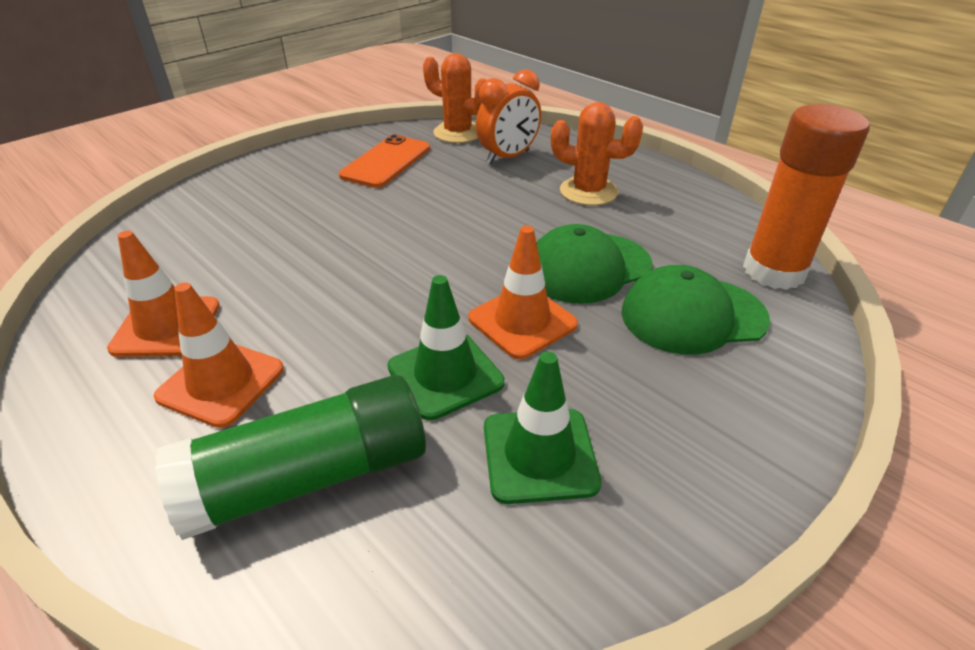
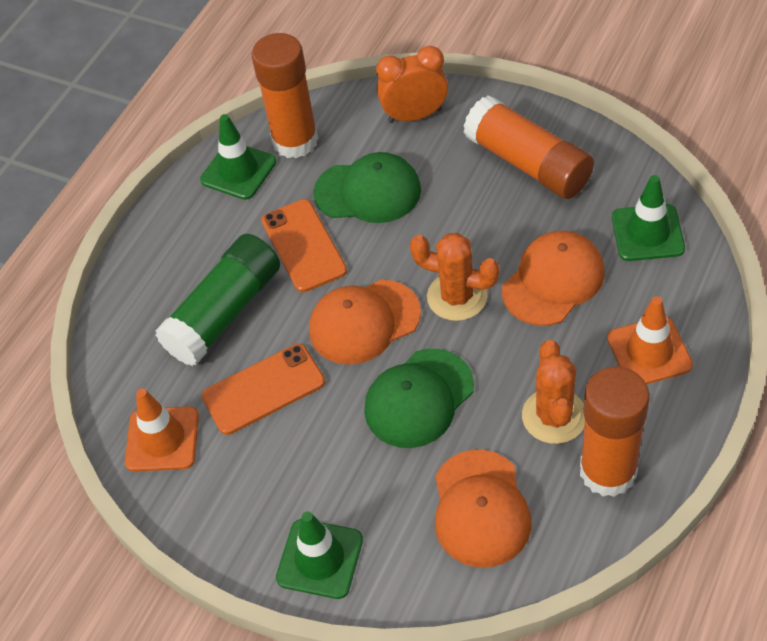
green traffic cone: [388,275,505,420] [484,351,601,504] = 2 -> [200,114,276,200] [276,511,363,599] [612,175,685,261] = 3
orange cap: none = 0 -> [309,279,421,365] [435,450,532,567] [502,231,605,326] = 3
orange glue stick: [743,104,870,290] = 1 -> [252,33,318,159] [463,95,594,199] [580,366,650,497] = 3
orange phone: [339,135,430,188] = 1 -> [202,344,325,435] [261,199,347,292] = 2
orange traffic cone: [107,231,220,357] [154,282,284,428] [468,226,578,359] = 3 -> [125,389,199,472] [607,296,693,384] = 2

